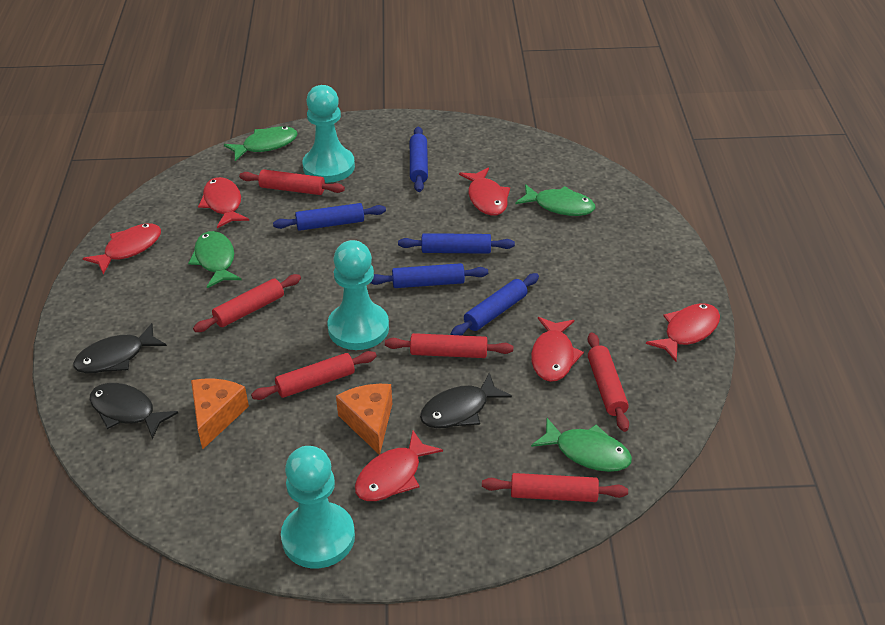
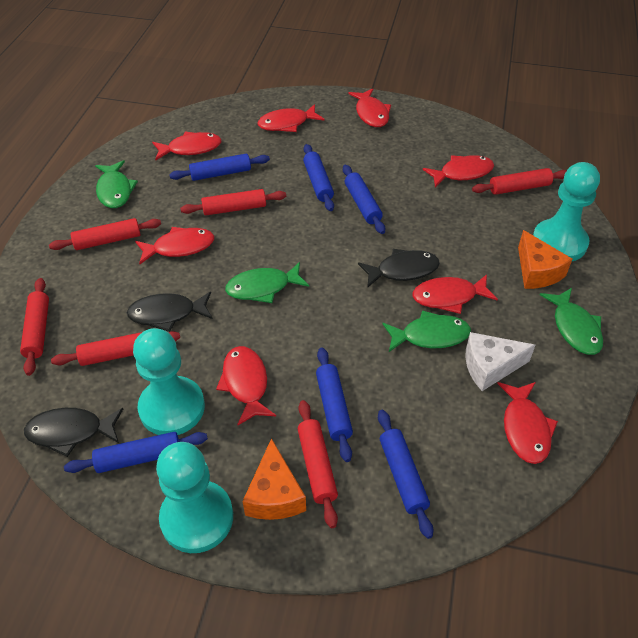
blue rolling pin: [273,203,386,231] [370,263,488,288] [398,233,515,254] [410,127,428,192] [451,273,539,335] = 5 -> [64,432,208,473] [169,154,270,181] [303,144,334,211] [316,347,353,462] [343,165,385,234] [378,410,433,539] = 6
red fish: [83,223,161,274] [198,177,249,228] [355,431,443,501] [459,167,510,216] [531,317,584,382] [646,303,720,362] = 6 -> [135,227,214,265] [152,132,222,160] [216,346,276,425] [257,104,325,132] [348,88,391,127] [413,274,498,314] [423,155,494,187] [497,382,558,464] = 8
white cheese: none = 0 -> [465,332,536,391] = 1

